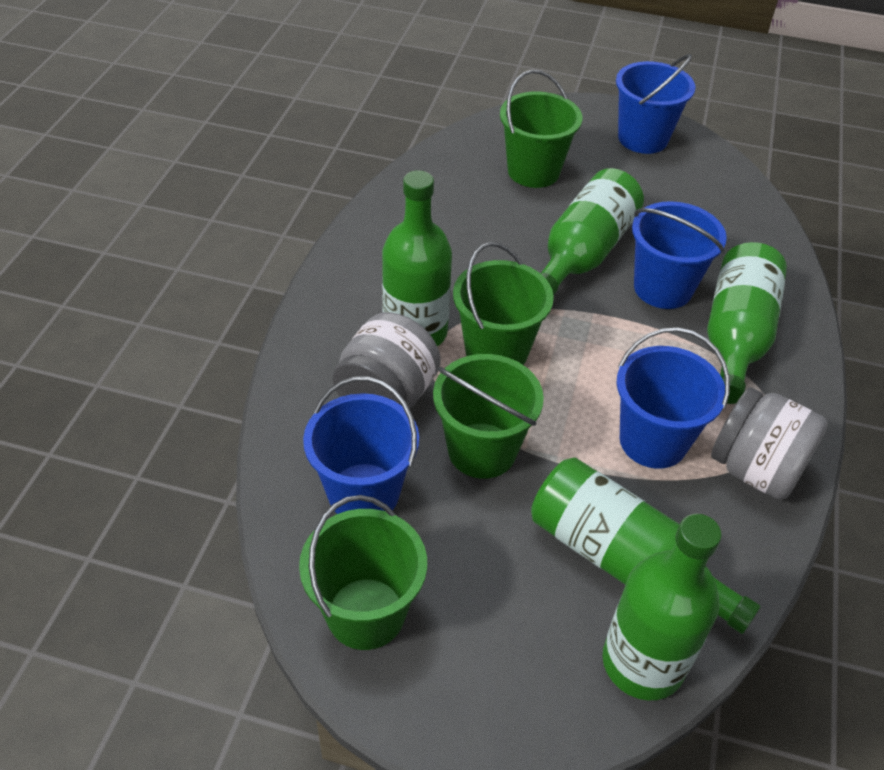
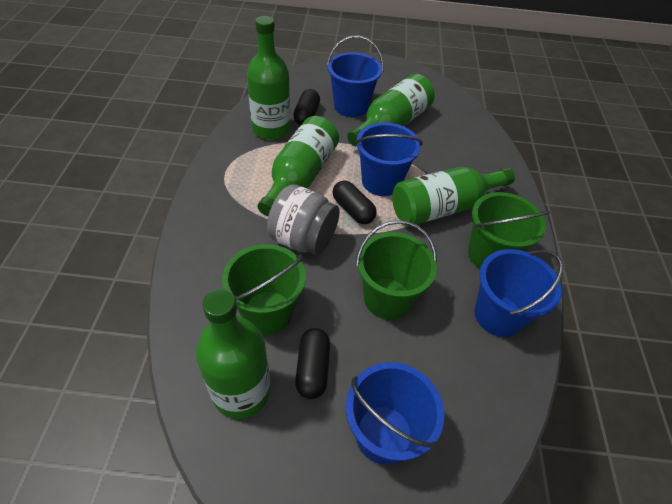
black capsule: none = 0 -> [293,89,320,125] [295,328,330,399] [333,180,377,224] = 3
green bucket: [299,495,427,650] [433,354,544,479] [453,242,554,365] [500,70,582,188] = 4 -> [222,244,306,335] [356,220,437,320] [468,192,550,269] = 3
grey jar: [333,312,441,409] [711,387,828,500] = 2 -> [267,184,340,255] = 1

